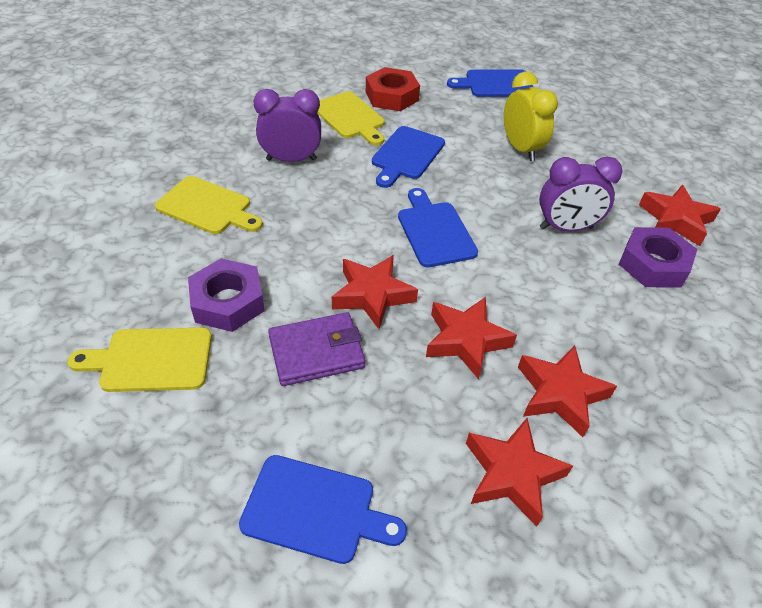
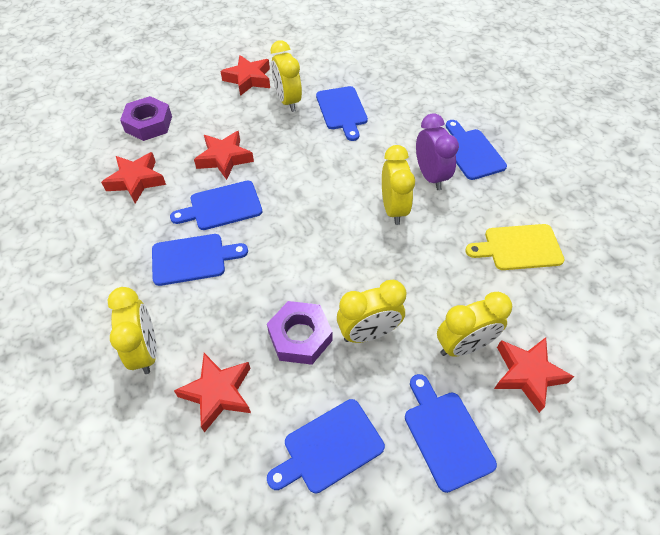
blue cutting board: [239,455,407,564] [372,126,445,188] [398,188,478,267] [447,69,533,97] = 4 -> [152,234,248,286] [170,181,262,230] [267,399,385,493] [316,86,368,141] [405,374,497,493] [446,120,507,180] = 6
purple clock: [253,89,321,162] [539,157,623,232] = 2 -> [416,113,459,190] = 1
purple wallet: [268,312,365,386] = 1 -> none = 0
red nut: [366,67,420,111] = 1 -> none = 0
yellow clock: [504,72,558,161] = 1 -> [108,287,157,374] [271,40,302,112] [337,280,406,343] [382,145,415,225] [437,292,512,357] = 5
yellow cutting board: [67,328,212,392] [155,176,263,234] [317,91,385,146] = 3 -> [465,224,565,270] = 1

